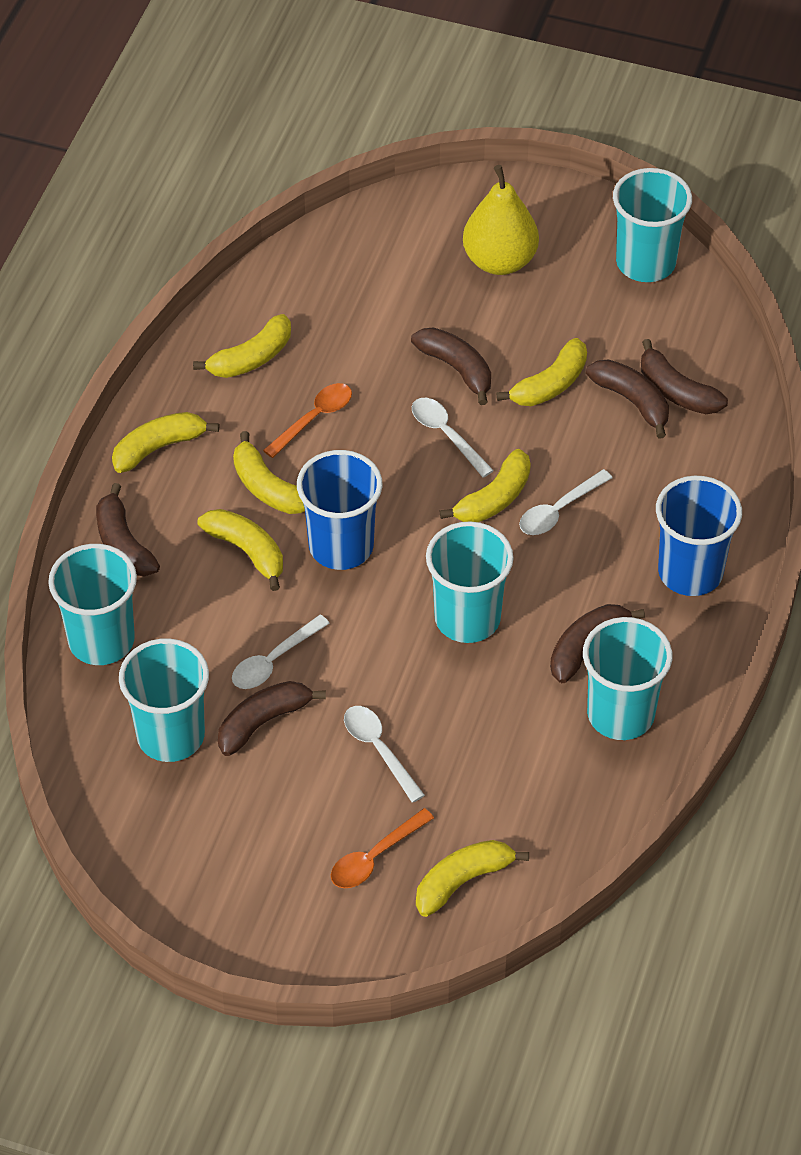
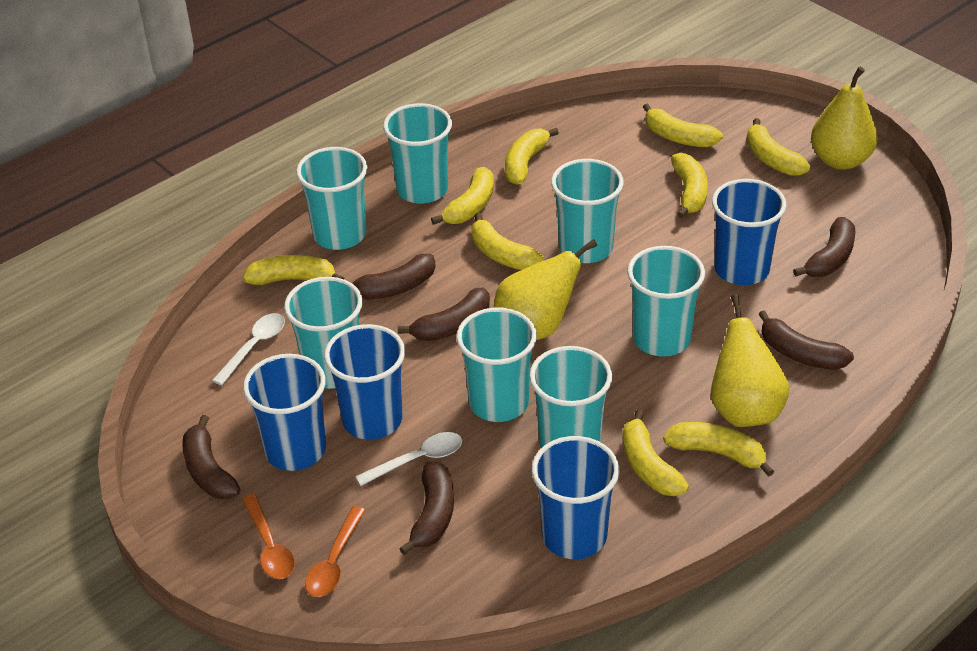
blue cup: [297,450,382,570] [656,476,742,596] = 2 -> [243,354,326,471] [324,324,405,440] [532,436,619,559] [712,179,787,285] = 4
turquoise cup: [48,544,137,665] [119,638,209,762] [426,521,514,643] [583,617,672,740] [613,168,692,282] = 5 -> [284,277,363,389] [296,147,367,250] [383,103,452,204] [456,308,537,422] [529,346,612,448] [551,159,624,263] [627,246,705,357] = 7
white spoon: [232,615,330,689] [344,706,425,803] [412,398,494,478] [519,469,613,535] = 4 -> [212,313,285,385] [355,432,462,486] = 2
yellow banana: [112,412,219,473] [193,314,291,378] [198,509,283,591] [233,431,305,514] [416,840,529,917] [440,449,531,522] [496,338,587,406] = 7 -> [243,255,345,285] [431,167,494,225] [471,213,544,270] [505,128,559,185] [622,410,689,496] [643,103,723,147] [663,422,774,477] [671,153,708,218] [747,118,810,176] = 9
yellow pear: [463,165,539,275] = 1 -> [494,239,597,340] [711,294,789,427] [811,67,878,170] = 3

